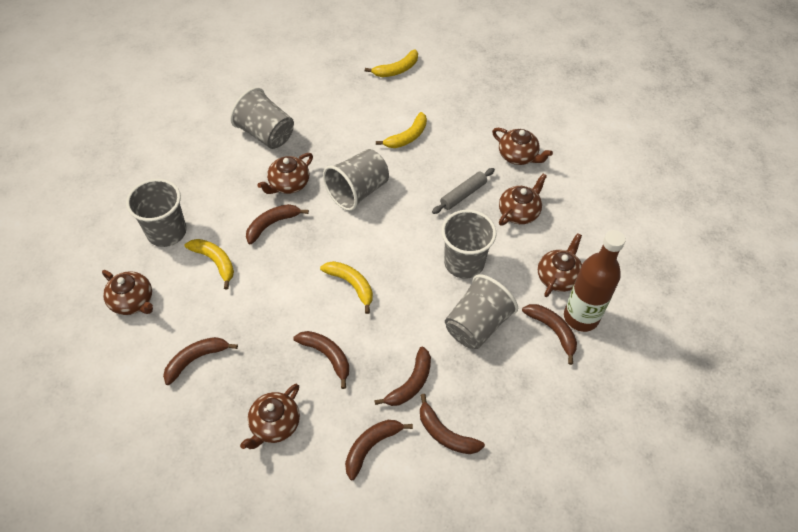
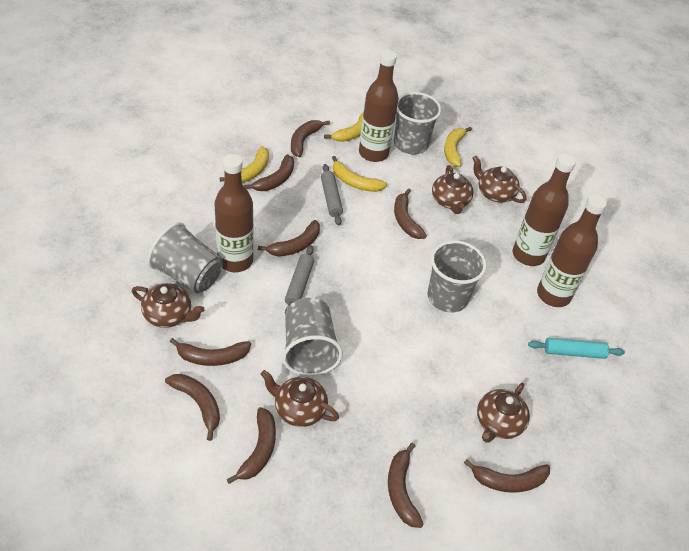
brown banana: [163,337,238,385] [246,204,309,244] [293,331,349,389] [345,420,413,480] [374,347,431,406] [420,394,485,454] [522,304,577,365] = 7 -> [165,374,220,441] [170,338,251,366] [227,407,276,484] [244,154,294,191] [258,220,320,257] [291,120,330,157] [388,443,423,528] [394,188,427,239] [464,459,550,493] = 9
brown bottle: [564,230,626,332] = 1 -> [215,154,254,272] [359,50,399,162] [513,154,576,266] [537,194,607,307] = 4
brown teapot: [102,270,153,315] [240,384,300,449] [257,153,313,194] [492,128,553,165] [499,173,547,226] [538,233,582,297] = 6 -> [132,283,205,328] [260,370,339,427] [432,165,474,214] [472,156,527,203] [477,383,530,443] = 5
grey cup: [126,179,187,247] [230,87,294,149] [323,149,389,211] [442,210,496,279] [445,274,518,349] = 5 -> [147,222,223,293] [283,298,343,376] [394,92,442,154] [427,240,487,313] = 4
grey rolling pin: [432,168,495,214] = 1 -> [285,245,314,312] [321,164,343,225] = 2
turquoise rolling pin: none = 0 -> [528,338,625,359] = 1

